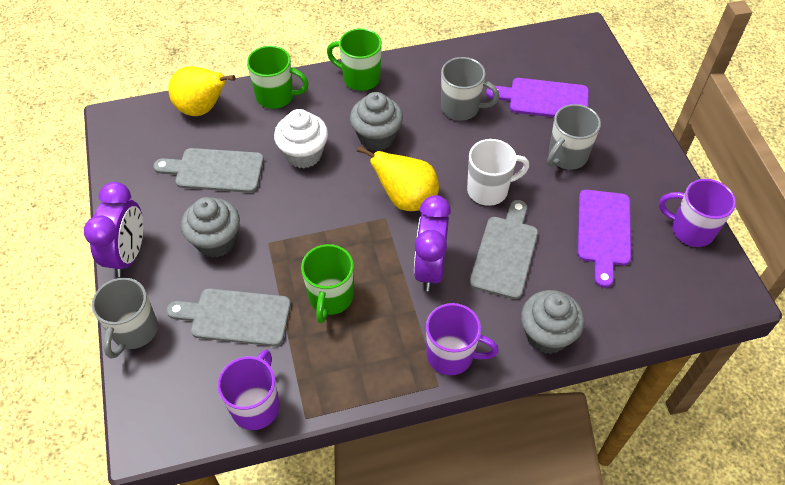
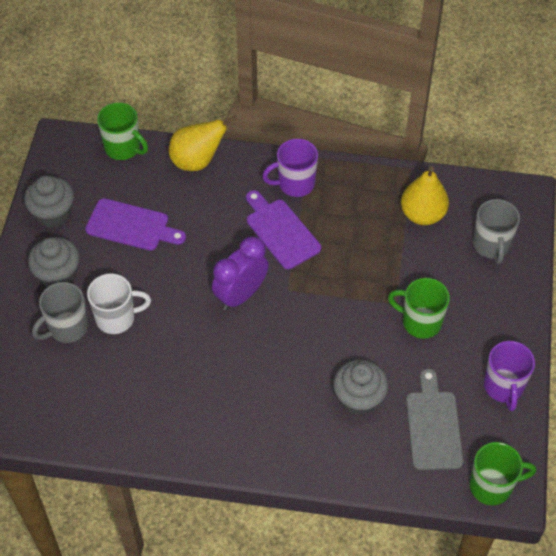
grey cutting board: [153,148,264,193] [167,288,291,346] [470,200,538,299] = 3 -> [406,369,463,470] = 1
grey mug: [92,278,158,359] [441,57,499,121] [547,104,601,170] = 3 -> [32,282,88,343] [473,199,520,264] = 2
purple clock: [84,182,143,277] [414,195,451,291] = 2 -> [212,236,269,310] = 1
purple mug: [217,350,280,430] [426,303,499,375] [659,179,736,247] = 3 -> [262,139,318,197] [484,341,535,411] = 2
white cupcake: [274,109,328,168] = 1 -> none = 0

